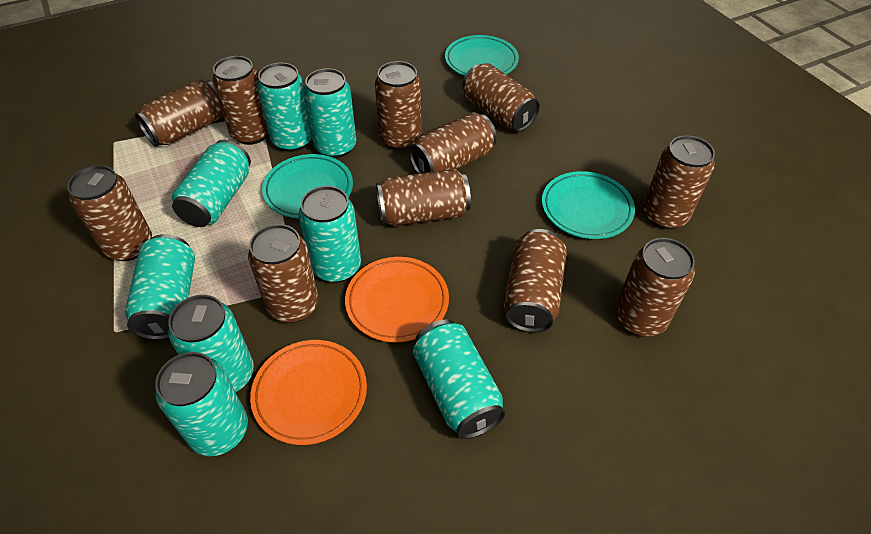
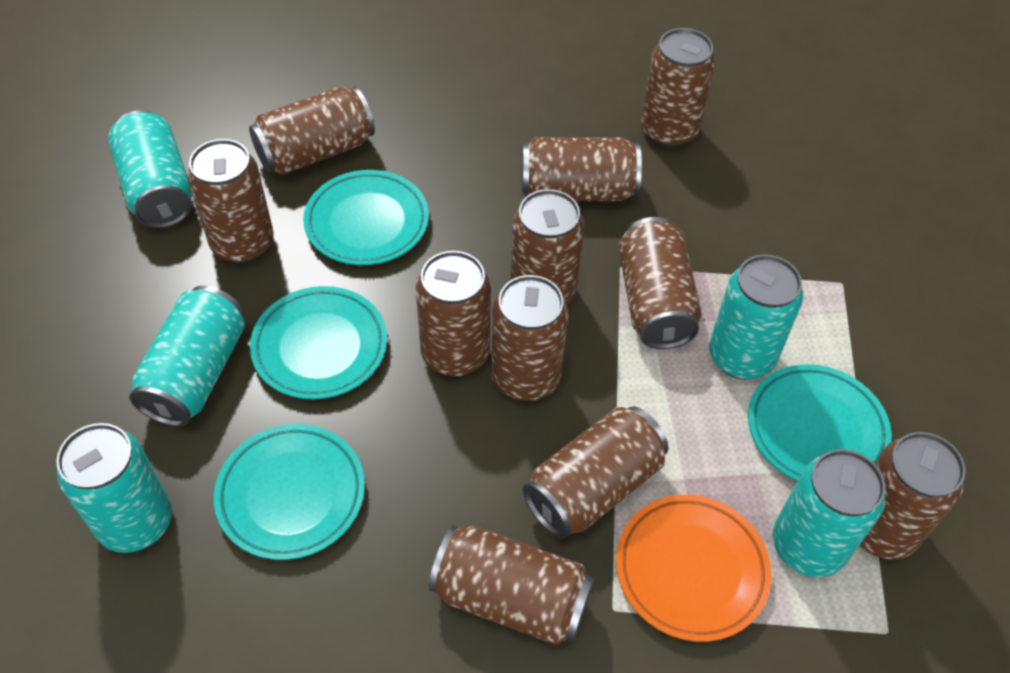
orange plate: [250,340,367,445] [345,257,449,342] = 2 -> [616,495,771,642] = 1
turquoise can: [125,234,195,340] [155,352,248,456] [168,295,254,392] [172,140,251,227] [257,63,312,152] [298,186,361,283] [304,68,357,158] [413,320,506,439] = 8 -> [56,423,172,553] [108,110,192,228] [129,286,245,426] [709,254,803,379] [773,449,885,577] = 5
turquoise plate: [262,154,353,219] [445,35,519,76] [542,171,635,239] = 3 -> [214,424,365,560] [250,286,387,400] [303,170,429,265] [748,364,892,481] = 4

